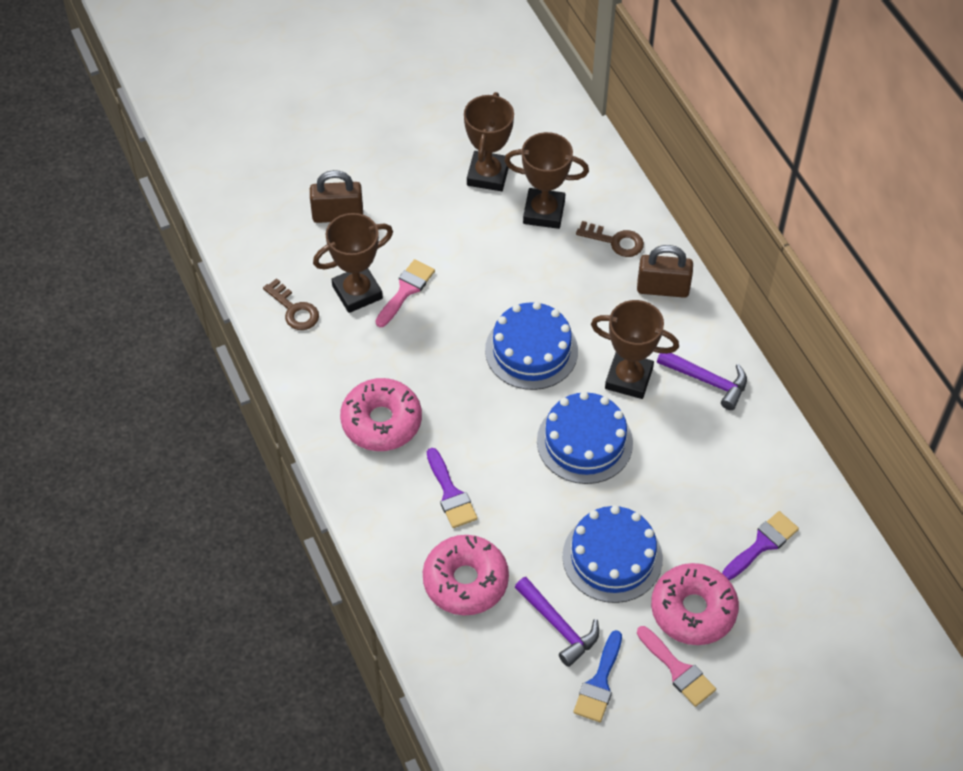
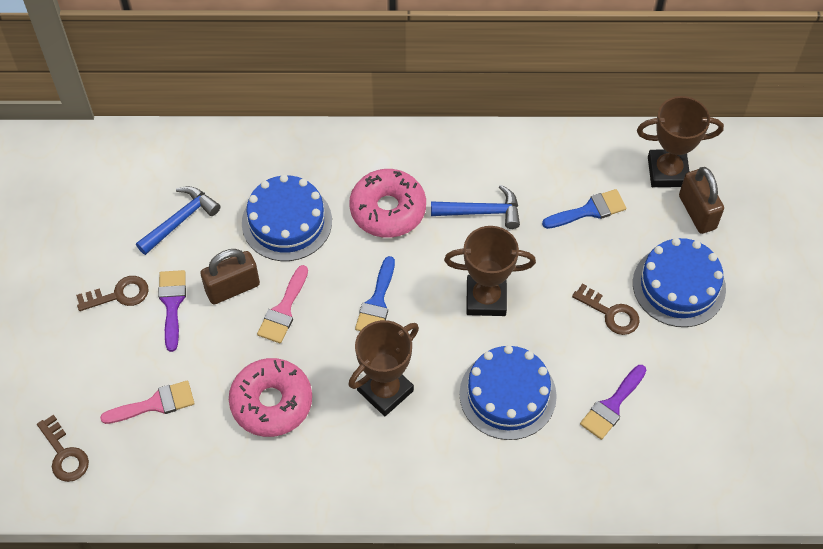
blue brush: [573,630,622,722] = 1 -> [355,256,395,331] [542,189,626,229] = 2
blue hammer: none = 0 -> [136,186,220,255] [431,185,520,229] = 2
brown key: [263,278,319,330] [576,221,644,257] = 2 -> [37,414,89,482] [76,276,149,311] [572,283,640,335] = 3
brown trophy: [313,213,393,313] [464,92,514,191] [504,132,589,229] [591,300,679,399] = 4 -> [348,320,419,416] [444,226,536,316] [637,96,724,187] = 3
pink donut: [340,378,422,451] [423,535,509,615] [651,563,739,645] = 3 -> [229,358,312,437] [349,169,426,238] = 2
purple hammer: [515,577,599,667] [657,353,747,410] = 2 -> none = 0

